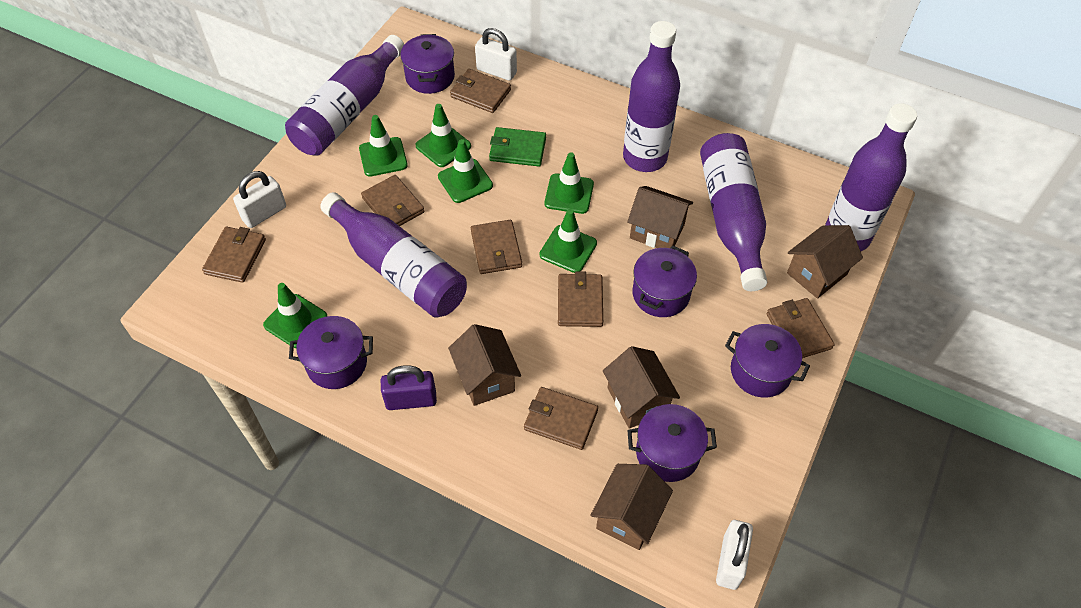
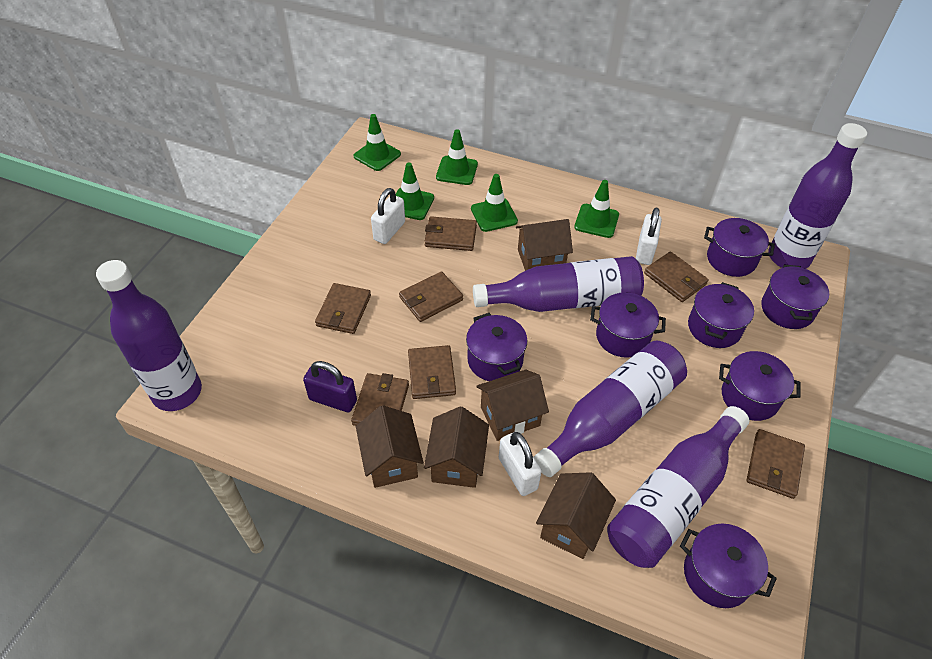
green traffic cone: [263,283,327,348] [359,115,408,177] [415,104,471,167] [438,139,493,203] [539,209,597,273] [544,152,594,214] = 6 -> [353,114,401,171] [396,163,434,220] [436,129,478,185] [471,174,518,232] [574,180,619,238] = 5
green wallet: [489,127,546,166] = 1 -> none = 0
purple pot: [289,316,373,389] [400,34,455,94] [627,404,717,482] [632,246,697,317] [725,324,810,397] = 5 -> [466,313,527,381] [590,292,666,358] [680,524,777,608] [688,282,754,348] [704,218,775,277] [719,351,800,421] [761,265,829,329] = 7

